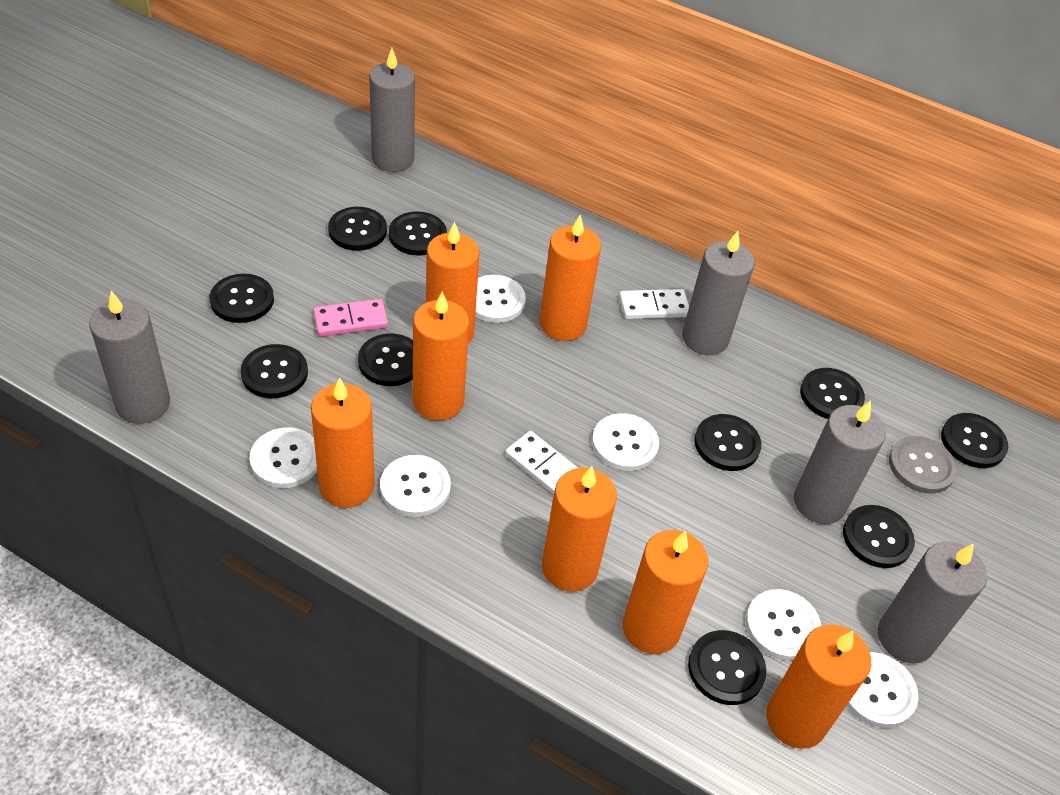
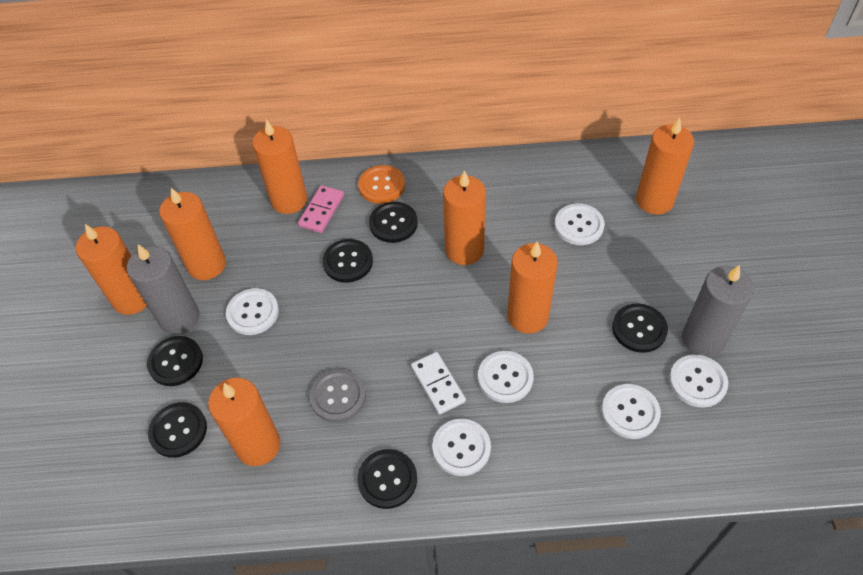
black button: [210,274,274,323] [240,344,308,398] [328,207,387,251] [358,333,413,386] [389,211,447,256] [688,630,766,705] [694,414,761,471] [800,368,865,419] [843,505,915,568] [941,413,1008,468] = 10 -> [147,336,203,386] [148,402,207,458] [323,239,373,283] [357,449,417,509] [369,202,418,243] [612,303,668,353] = 6
grey candle: [89,291,170,424] [369,48,415,172] [682,231,755,355] [794,401,886,524] [878,542,987,663] = 5 -> [127,244,199,335] [682,265,754,357] = 2
orange button: none = 0 -> [358,165,405,204] = 1
white domino: [505,431,578,494] [619,289,689,319] = 2 -> [411,352,466,415] = 1

